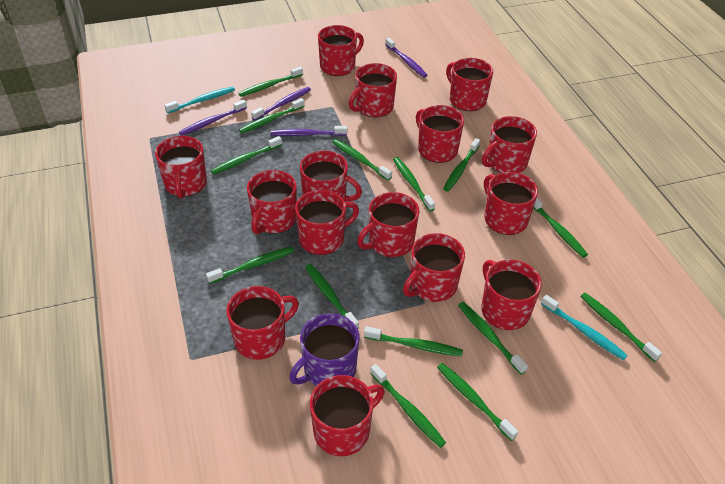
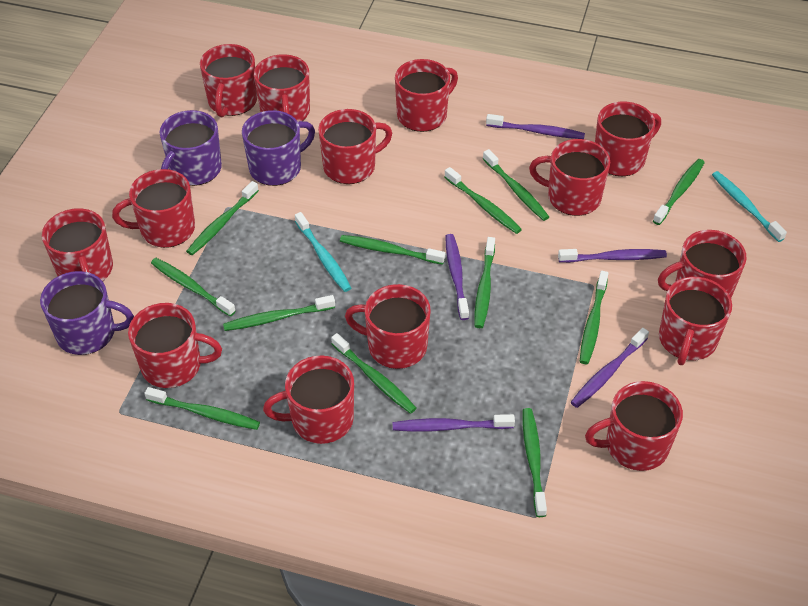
green toothbrush: [206,246,294,284] [211,136,282,175] [239,67,303,97] [239,98,305,134] [305,264,359,329] [332,139,392,180] [364,326,463,357] [370,364,446,448] [393,157,435,211] [437,363,518,441] [443,138,480,192] [458,302,528,374] [533,198,588,257] [580,293,662,362] = 14 -> [144,387,260,430] [151,258,236,317] [186,181,259,255] [223,295,335,331] [331,333,416,414] [340,235,445,265] [445,167,522,234] [474,237,495,328] [483,149,549,221] [523,408,547,517] [580,271,609,364] [653,159,705,225] = 12
purple mug: [289,313,360,386] = 1 -> [40,271,134,355] [160,110,222,186] [242,110,315,186] = 3
purple toothbrush: [179,100,247,136] [251,87,311,121] [271,126,347,136] [385,38,428,78] = 4 -> [393,414,515,432] [445,234,469,320] [486,114,585,139] [558,249,667,263] [571,328,649,408] = 5
red mug: [155,136,207,199] [226,286,299,360] [247,170,297,234] [295,190,359,255] [300,151,362,202] [310,375,385,456] [318,25,364,76] [349,63,397,117] [357,192,419,257] [403,233,465,302] [416,105,464,163] [446,58,493,111] [481,259,542,330] [482,116,537,173] [484,172,538,235] = 15 -> [42,208,113,281] [112,169,195,248] [128,303,222,388] [200,44,257,117] [254,54,310,122] [263,355,354,444] [318,109,392,184] [345,284,431,369] [395,59,458,132] [529,139,610,216] [585,381,683,471] [595,102,661,176] [658,230,747,298] [659,277,732,365] = 14

